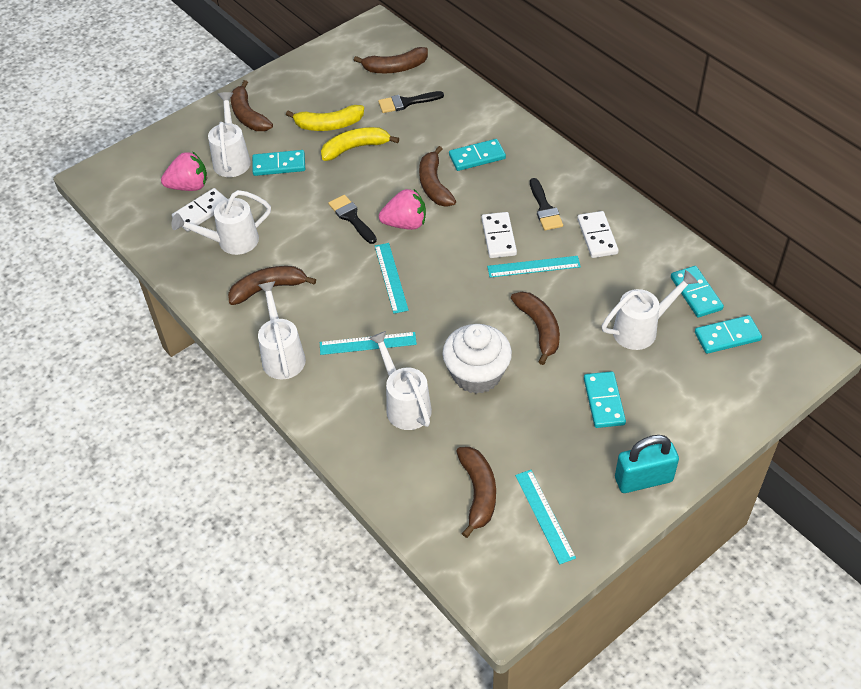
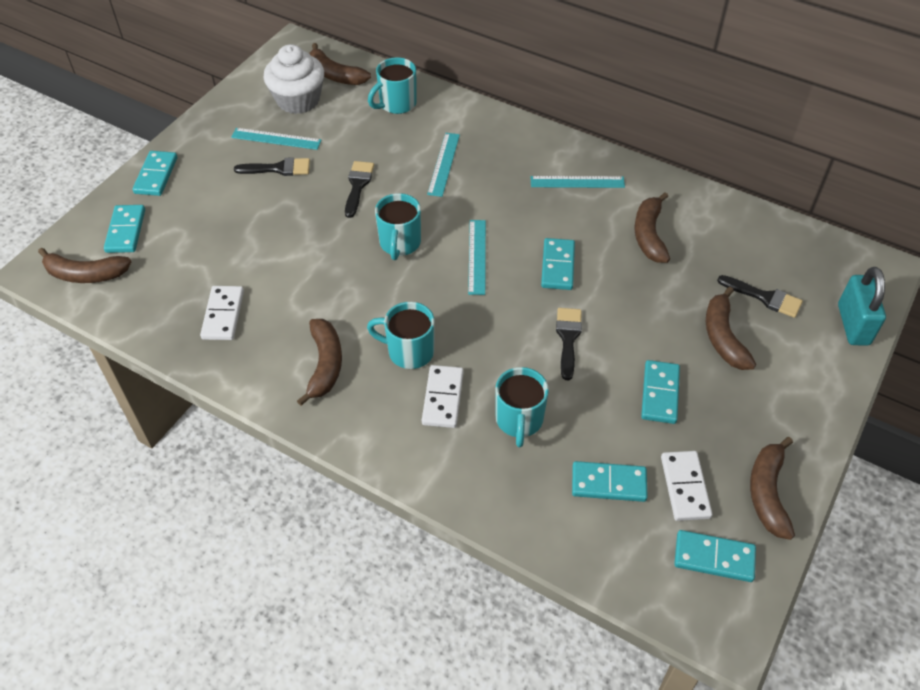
black brush: [328,195,377,244] [378,91,444,113] [530,178,563,230] = 3 -> [234,157,310,176] [345,161,374,218] [556,308,582,380] [717,275,803,318] = 4
pink strawberry: [161,151,207,191] [379,189,426,230] = 2 -> none = 0
turquoise domino: [252,150,305,176] [449,139,506,171] [584,371,626,428] [671,266,724,318] [695,315,762,354] = 5 -> [104,205,145,253] [133,151,177,196] [541,238,575,290] [572,461,648,502] [641,360,680,424] [674,530,756,582] = 6
turquoise mug: none = 0 -> [367,302,435,369] [368,57,417,114] [375,193,421,260] [495,367,549,447] = 4
white watering can: [171,190,271,255] [208,92,251,177] [258,281,306,379] [369,331,432,430] [602,270,698,350] = 5 -> none = 0
yellow banana: [286,105,364,131] [321,127,399,161] = 2 -> none = 0

